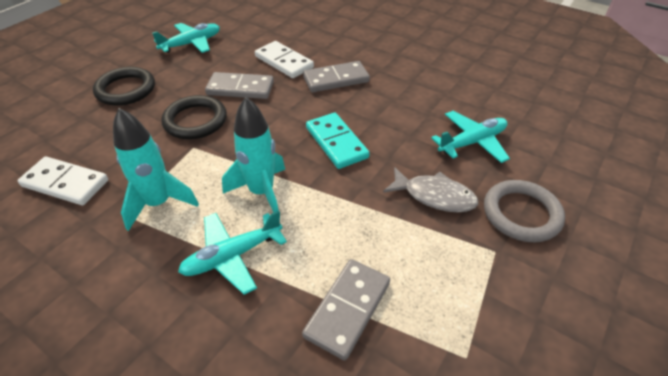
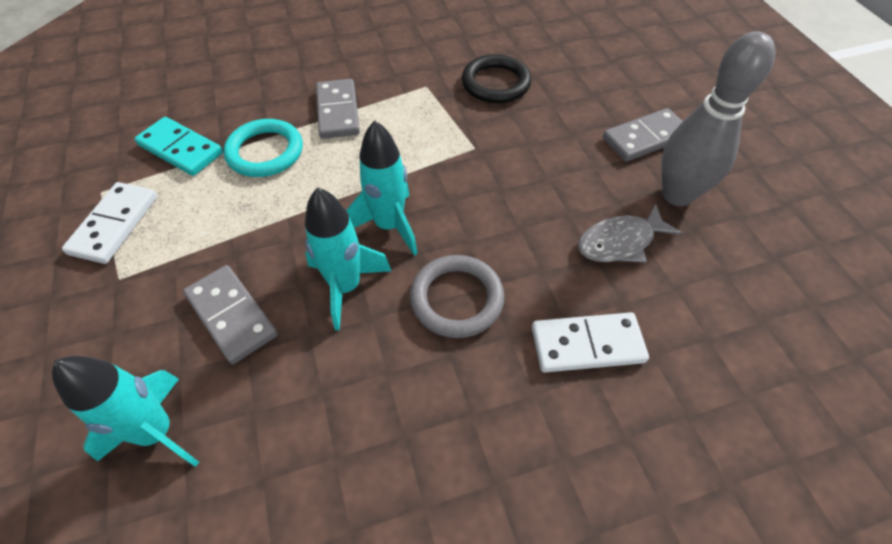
black ring: [93,67,155,106] [161,95,227,139] = 2 -> [462,54,531,103] = 1
grey bowling pin: none = 0 -> [661,31,775,206] = 1
turquoise plane: [152,23,220,53] [178,210,287,295] [431,111,510,163] = 3 -> none = 0
turquoise ring: none = 0 -> [224,119,303,177] = 1
turquoise rocket: [113,108,199,231] [222,97,285,213] = 2 -> [52,356,199,467] [305,187,392,330] [346,120,418,256] = 3

